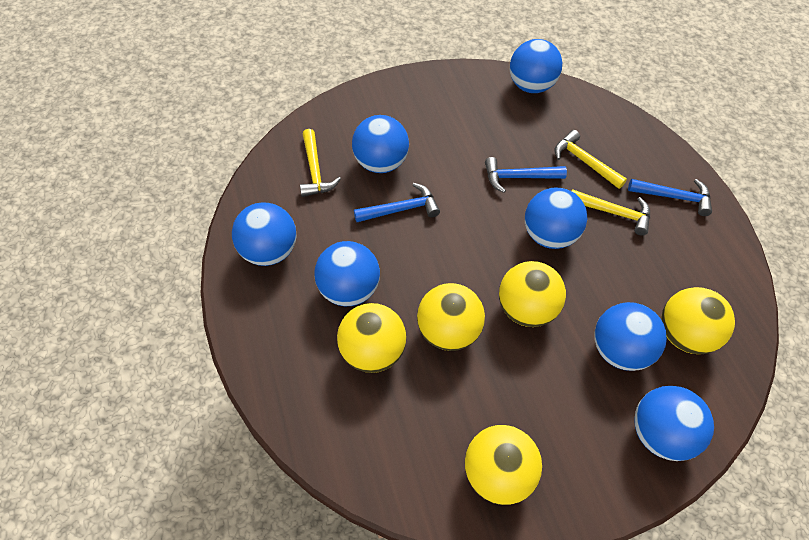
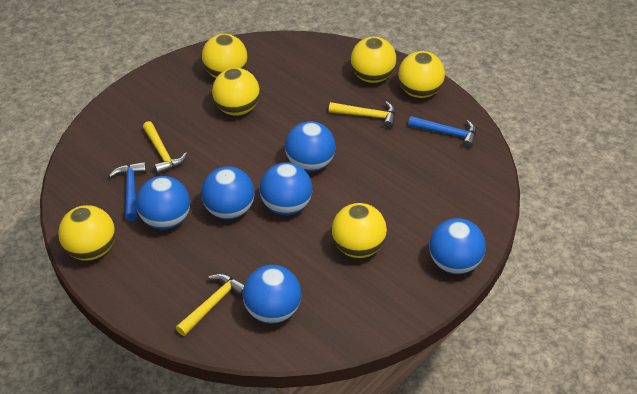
blue ball: [232,202,297,266] [314,241,380,306] [352,115,409,173] [510,39,562,93] [525,187,587,249] [594,302,667,371] [634,386,714,461] = 7 -> [136,176,190,229] [201,166,254,220] [243,265,301,324] [260,162,312,215] [285,121,335,172] [429,218,486,274] = 6
blue hammer: [354,183,440,222] [485,157,567,193] [628,179,712,216] = 3 -> [109,162,146,221] [408,116,476,149] = 2
yellow ball: [337,303,406,373] [417,283,485,351] [465,425,542,505] [499,261,566,327] [661,287,735,354] = 5 -> [58,205,115,261] [202,34,247,78] [212,68,260,116] [332,203,387,258] [351,37,397,83] [398,51,445,98] = 6

